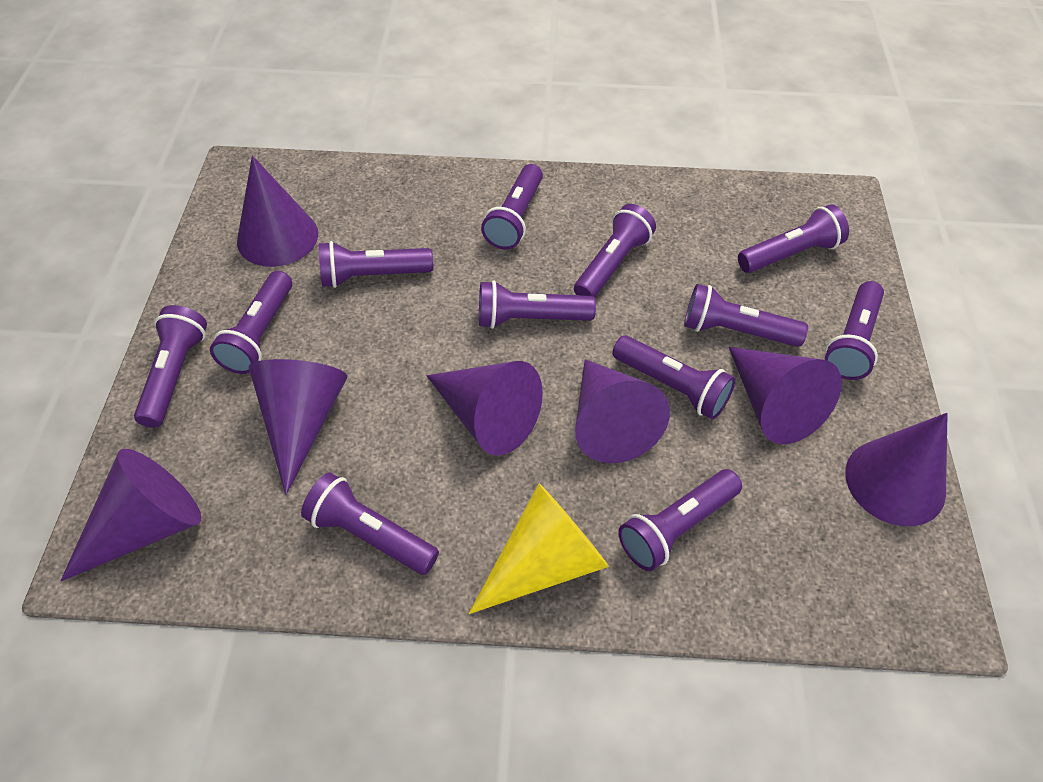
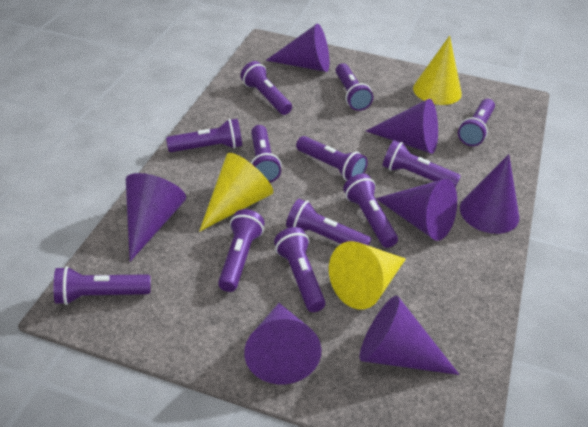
yellow cone: [468,483,609,614] = 1 -> [200,153,273,231] [329,241,406,309] [413,36,462,105] = 3

